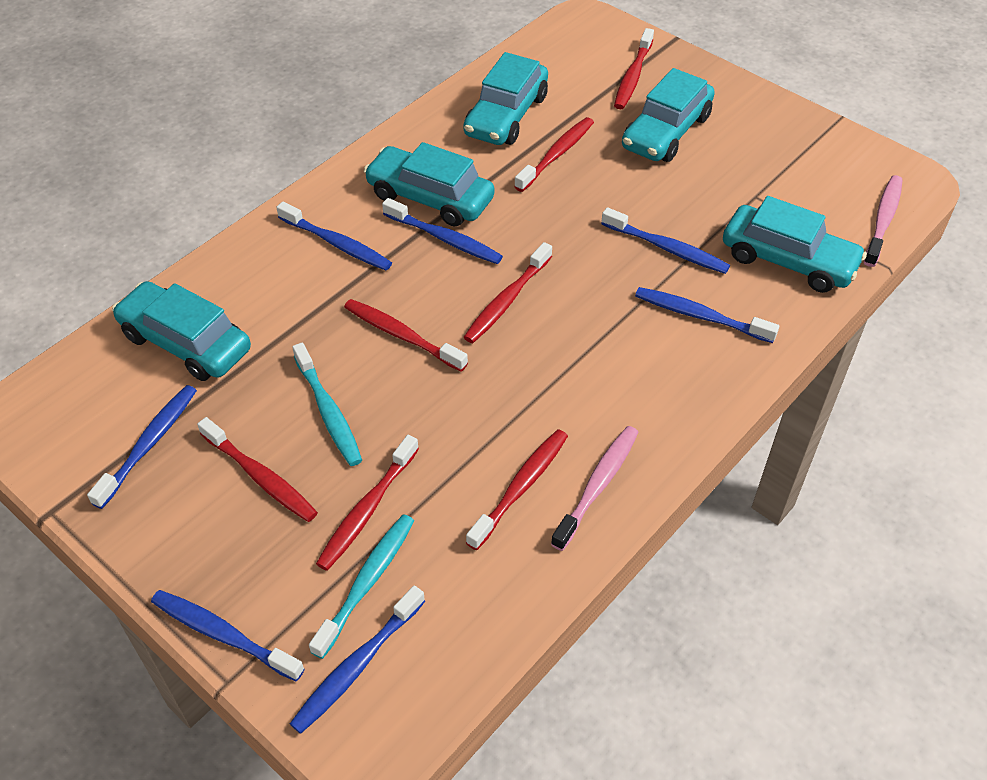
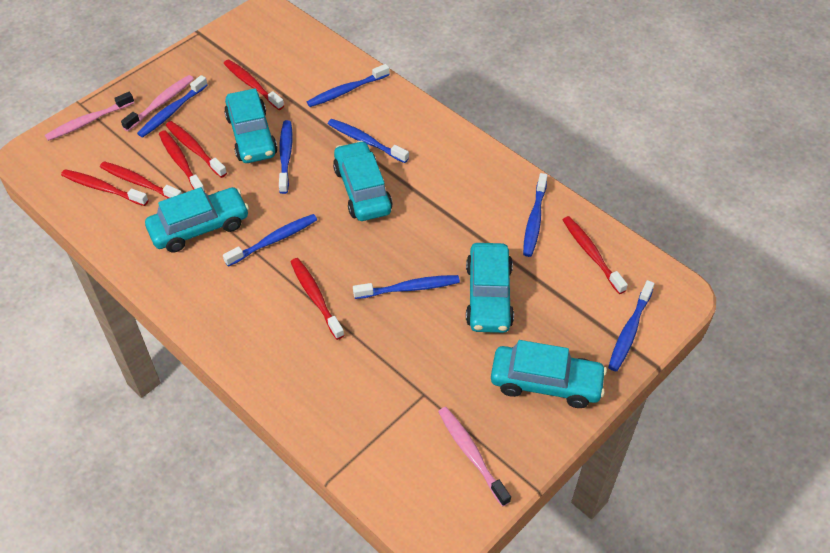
blue toothbrush: [87,385,197,509] [151,590,305,681] [276,202,392,271] [290,585,425,734] [382,198,503,264] [601,207,730,274] [635,287,779,343] = 7 -> [137,75,208,137] [223,214,317,267] [279,120,292,194] [307,64,389,107] [328,119,409,163] [353,275,460,299] [523,173,548,257] [608,280,655,372] = 8
pink toothbrush: [551,426,639,551] [864,175,902,267] = 2 -> [45,92,134,141] [121,75,194,131] [438,407,511,507] = 3
turquoise toothbrush: [292,343,362,466] [309,514,414,659] = 2 -> none = 0

